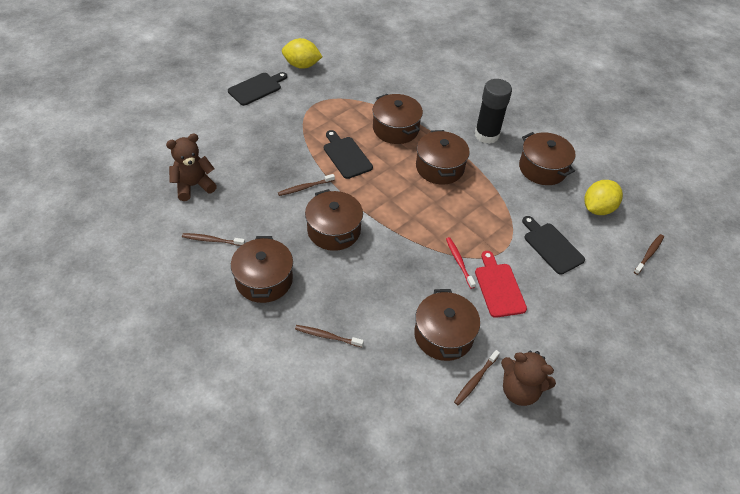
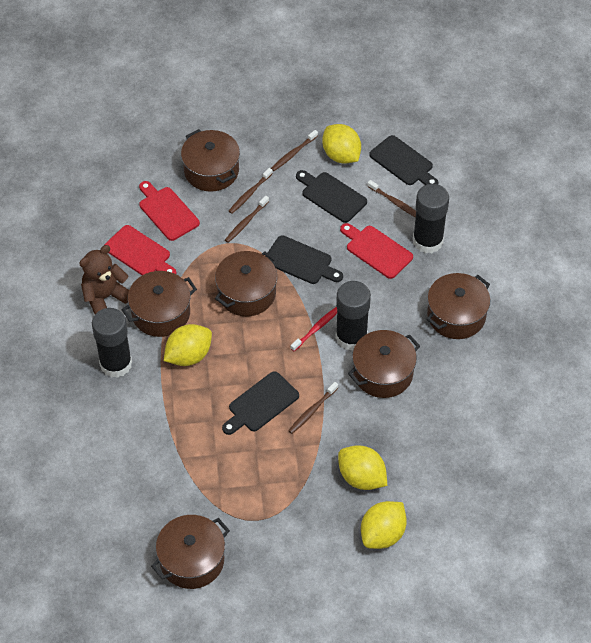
black cutting board: [228,72,287,106] [324,130,373,179] [522,216,585,275] = 3 -> [222,371,299,435] [266,235,343,284] [296,170,367,223] [369,135,439,185] = 4
black glue stick: [475,79,512,144] = 1 -> [92,308,132,378] [336,281,371,351] [413,184,449,253] = 3
brown teddy bear: [166,134,217,201] [501,351,556,406] = 2 -> [79,245,129,314] = 1
red cutting board: [475,251,527,318] = 1 -> [104,225,176,275] [139,181,200,241] [340,223,413,279] = 3
yellow lemon: [282,38,323,69] [584,180,623,215] = 2 -> [164,324,212,366] [322,124,361,164] [338,445,387,490] [361,501,407,549] = 4

